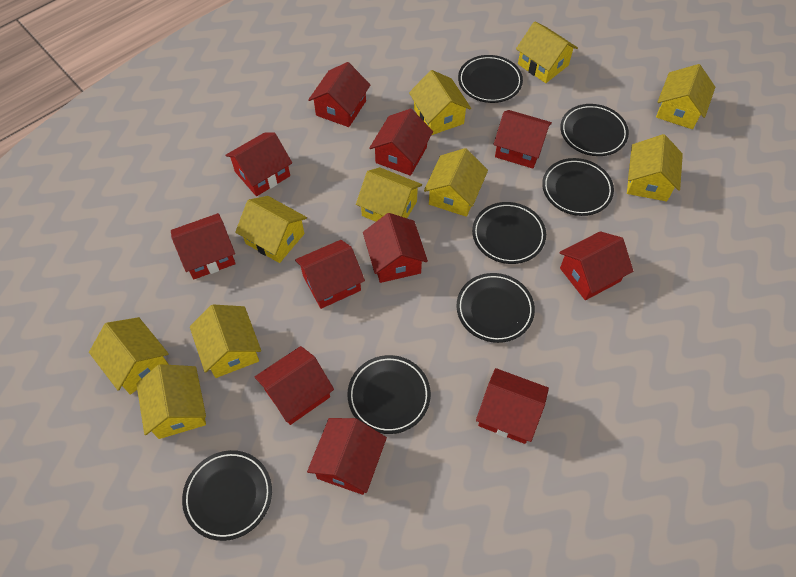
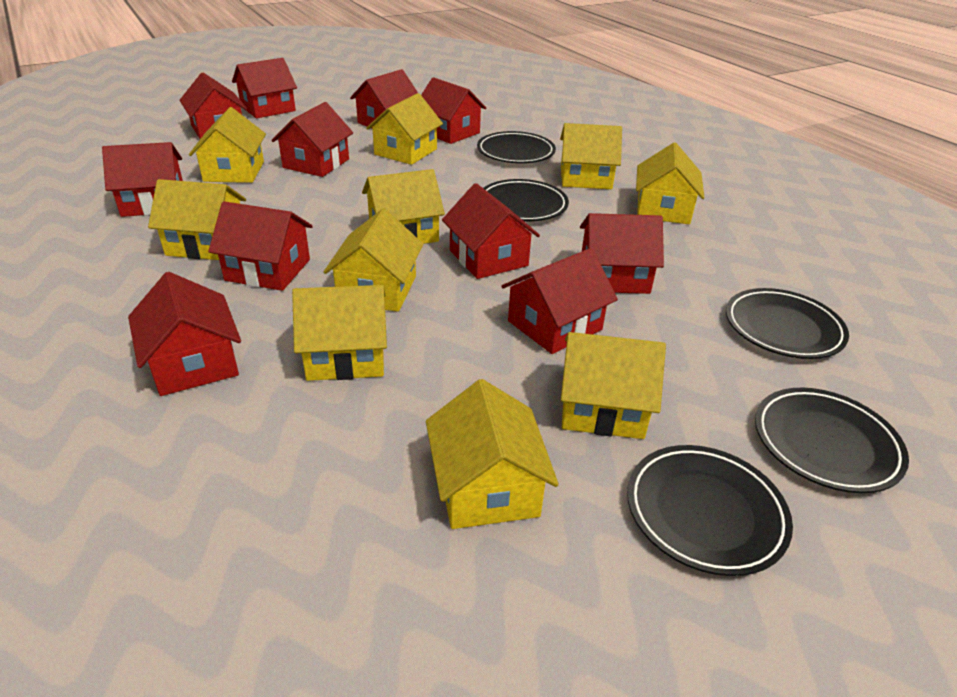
black plate: [182,450,272,541] [347,355,431,434] [456,273,535,343] [458,55,523,103] [472,202,546,264] [542,158,614,216] [560,104,629,156] = 7 -> [477,131,556,163] [484,179,569,221] [627,445,793,576] [726,288,849,359] [755,388,909,493] = 5

